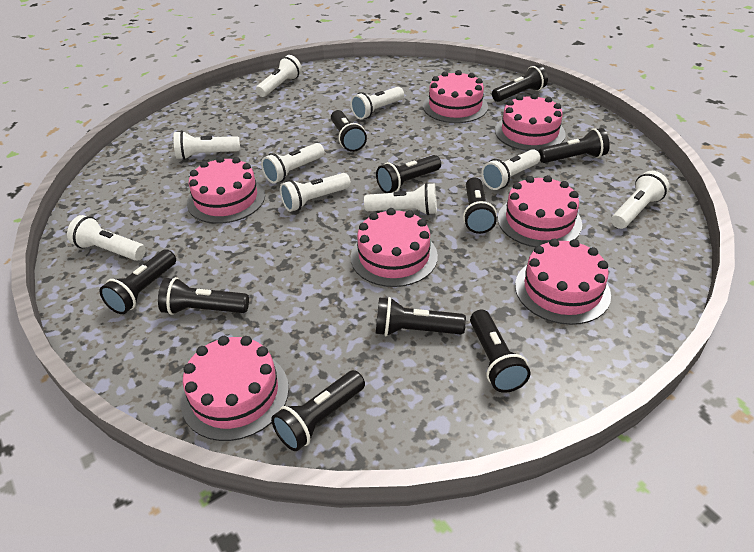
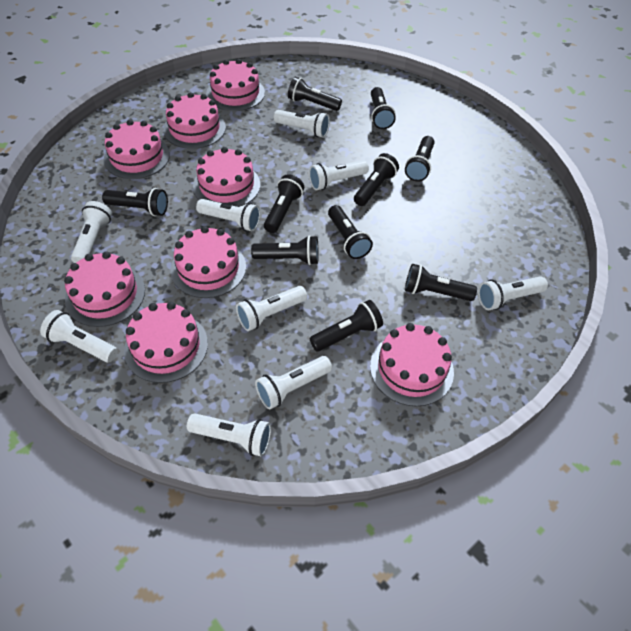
pink cake: [181,336,289,441] [187,156,265,224] [351,208,438,287] [423,70,488,123] [495,94,565,151] [498,175,582,247] [515,239,611,325] = 7 -> [64,251,145,327] [104,120,170,179] [124,302,208,383] [163,92,226,149] [171,226,246,298] [193,147,260,207] [206,59,265,111] [370,323,454,406] = 8

